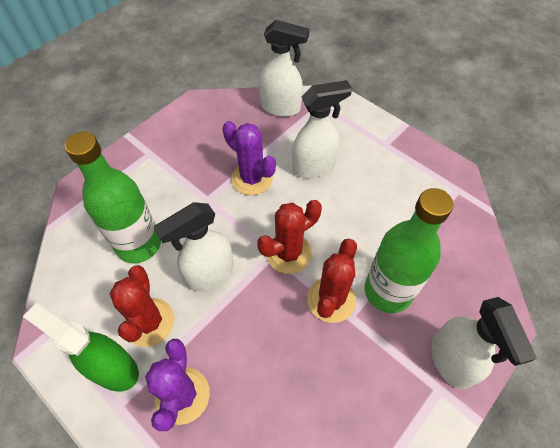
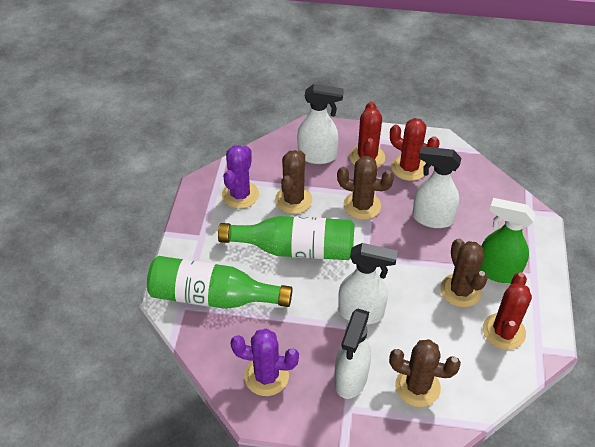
brown cactus: none = 0 -> [275,150,313,214] [337,156,394,220] [389,339,461,407] [440,239,488,307] = 4

